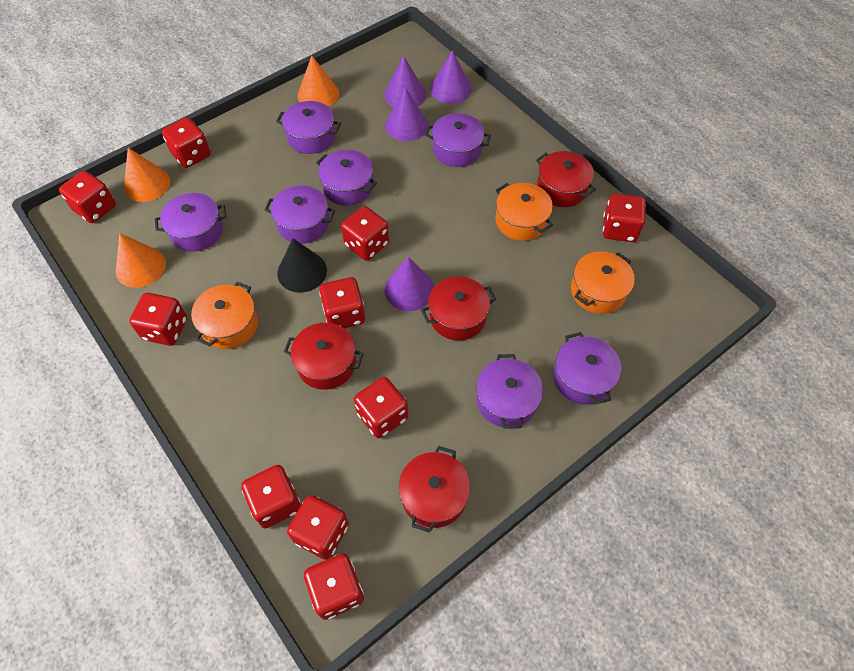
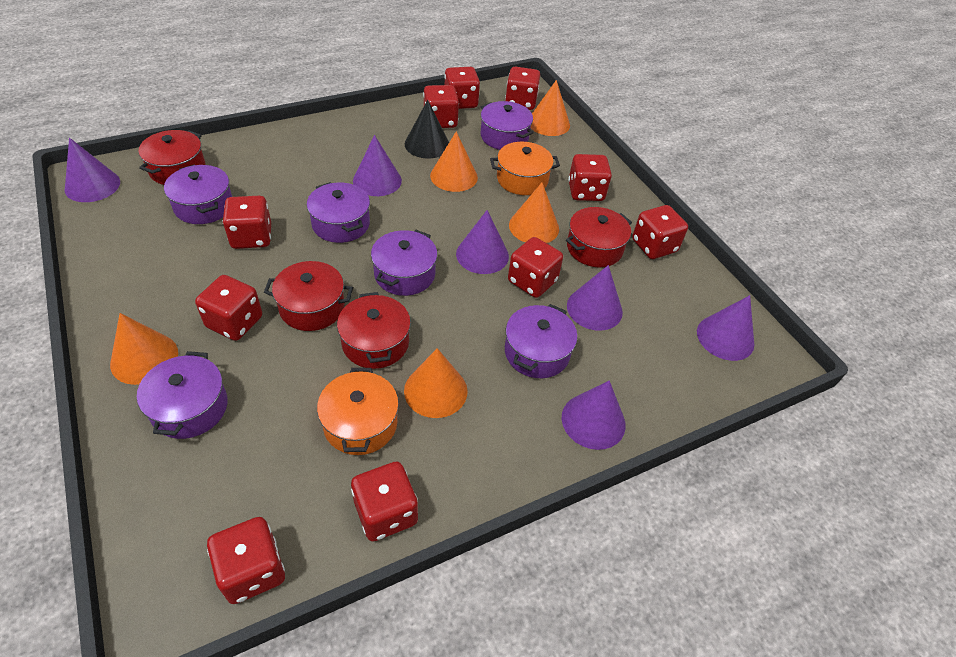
orange cone: [116,233,166,288] [124,148,170,202] [298,56,339,107] = 3 -> [110,313,178,385] [404,348,468,418] [430,131,478,192] [509,183,559,243] [531,80,570,136] = 5
orange pot: [191,281,258,349] [495,183,553,241] [571,251,635,314] = 3 -> [317,368,399,455] [490,142,560,195] = 2
purple cone: [384,56,426,107] [385,87,428,141] [385,257,434,311] [430,50,472,104] = 4 -> [65,138,120,202] [353,135,402,196] [456,210,509,274] [562,380,626,450] [567,265,623,331] [697,295,754,361] = 6
purple pot: [155,193,226,252] [265,185,335,244] [276,101,341,154] [316,150,377,206] [425,113,491,167] [476,354,543,429] [553,332,621,405] = 7 -> [137,351,228,439] [164,164,232,224] [307,182,370,243] [371,230,437,296] [481,101,534,150] [505,304,577,378] = 6

